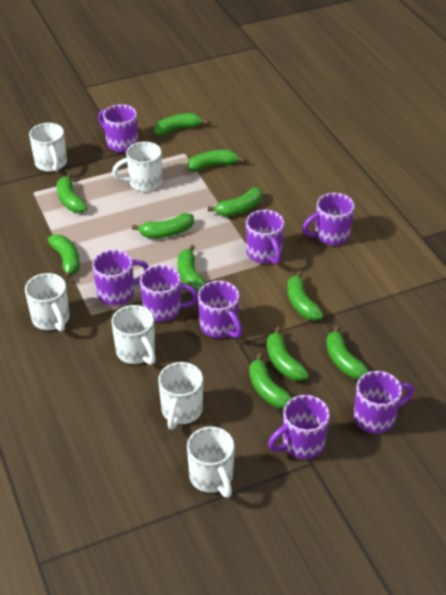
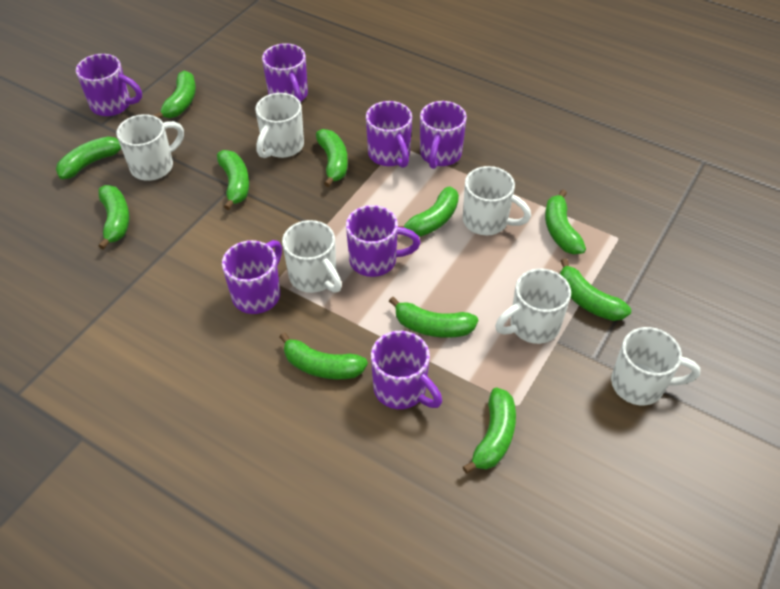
purple mug: [92,249,149,305] [98,104,138,152] [140,265,198,322] [198,281,242,338] [246,210,284,265] [268,395,330,459] [302,193,355,245] [354,371,414,434] = 8 -> [76,54,142,116] [222,240,282,314] [262,43,308,103] [346,205,420,277] [366,101,412,168] [371,331,442,409] [420,101,467,169] = 7

